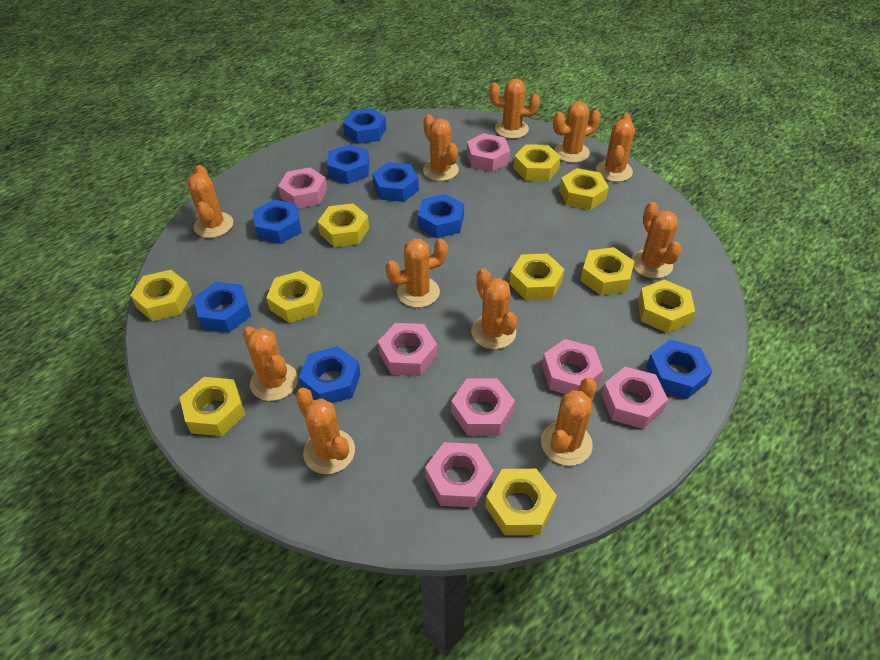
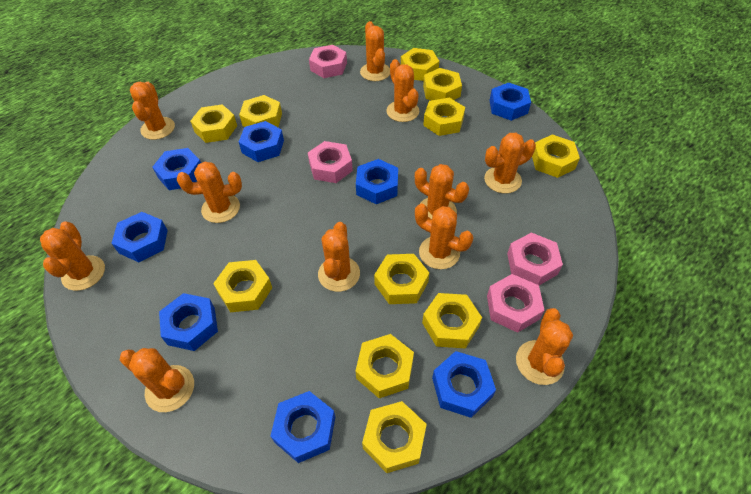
pink nut: [278,167,327,209] [378,323,437,376] [425,442,494,508] [451,378,515,436] [467,133,510,172] [542,339,604,394] [601,367,668,429] = 7 -> [308,141,353,183] [309,45,347,78] [487,274,545,333] [507,233,563,285] = 4
yellow nut: [130,270,192,321] [180,377,246,436] [266,271,323,323] [318,203,369,247] [485,469,557,535] [509,253,564,300] [514,144,561,181] [559,168,609,210] [580,247,635,295] [638,280,695,333] = 10 -> [190,104,237,143] [213,260,272,312] [239,95,282,127] [355,334,414,398] [362,401,427,473] [374,254,429,304] [401,48,439,81] [422,293,482,348] [423,68,462,100] [423,98,465,136] [532,134,580,178] = 11

